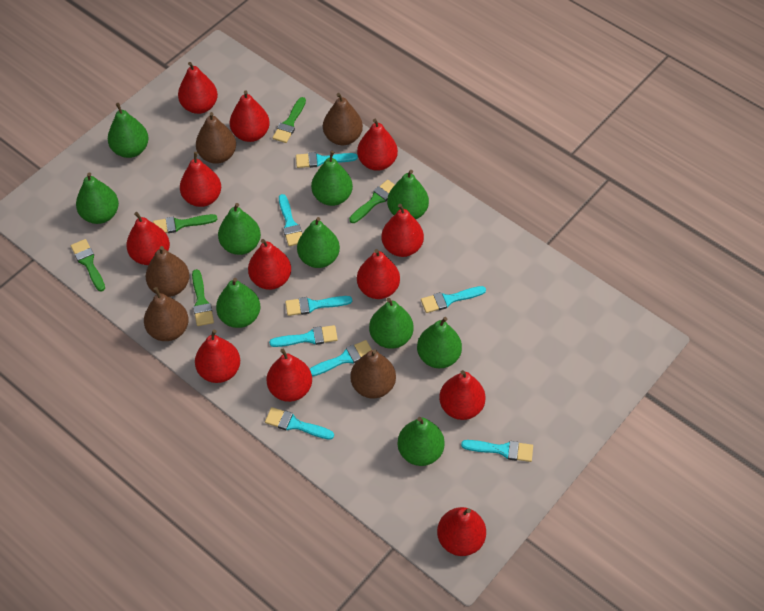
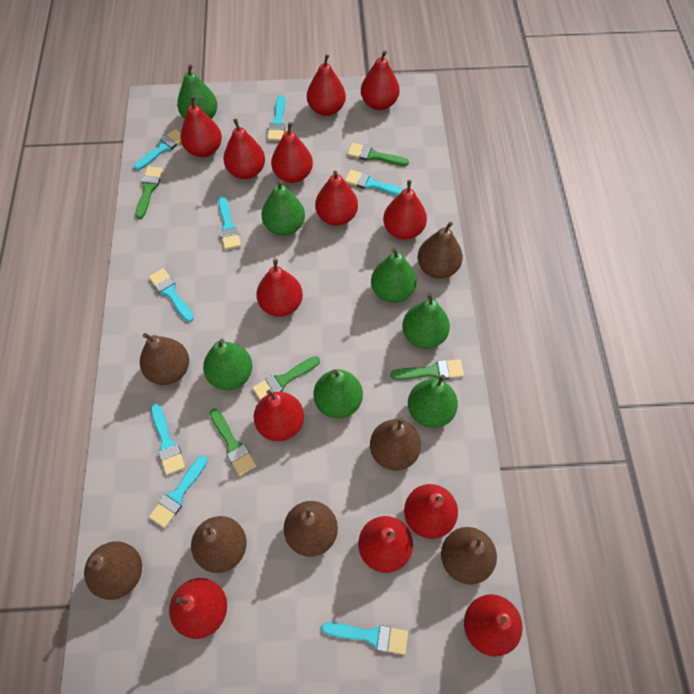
brown pear: [144,287,189,341] [146,246,190,297] [196,112,236,164] [323,93,363,145] [350,349,396,398] = 5 -> [84,541,142,600] [140,333,189,385] [191,516,247,573] [284,501,338,557] [370,417,421,470] [418,222,463,279] [441,527,497,585] = 7
green pear: [76,172,119,224] [108,103,149,158] [216,278,260,328] [218,203,261,255] [297,217,340,268] [311,151,353,206] [369,298,414,349] [387,170,429,219] [398,417,445,466] [417,317,462,368] = 10 -> [177,64,217,119] [203,339,253,390] [262,180,305,236] [313,369,363,418] [371,248,417,303] [402,293,450,349] [408,375,458,428] = 7
red pear: [126,212,170,265] [178,62,218,114] [180,152,221,207] [195,330,240,383] [230,90,270,142] [248,239,291,290] [267,349,312,402] [357,119,398,171] [357,249,400,299] [381,204,424,257] [437,507,486,556] [439,370,485,420] = 12 -> [169,578,227,639] [180,96,222,157] [223,119,265,179] [254,389,304,441] [256,259,303,317] [271,122,313,183] [307,54,346,116] [315,170,358,226] [358,516,413,573] [361,50,400,110] [383,180,427,240] [404,484,458,539] [464,594,523,657] = 13

